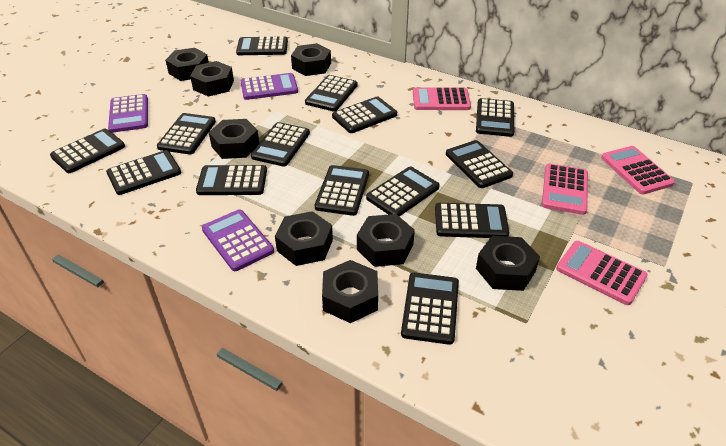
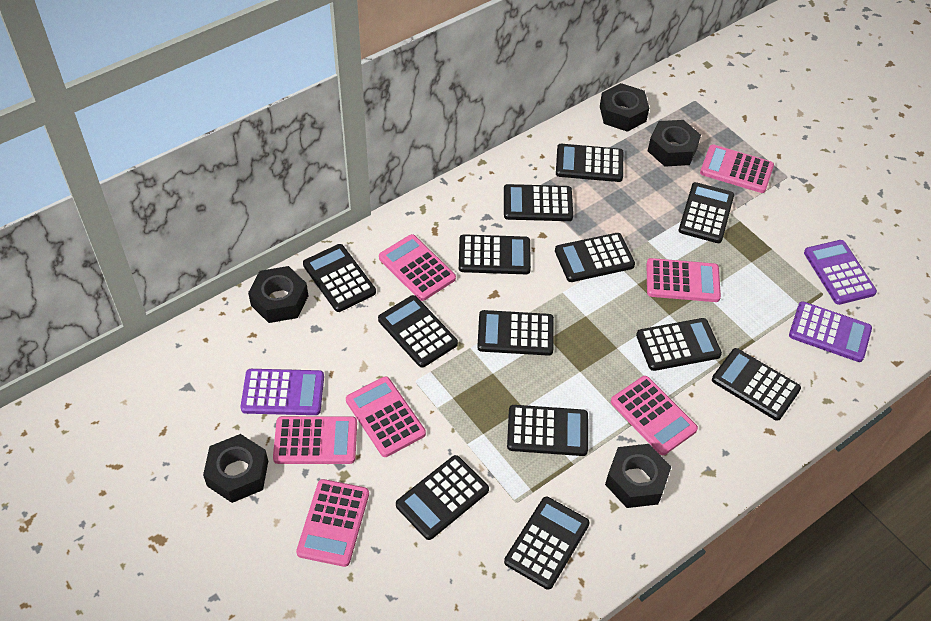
black calculator: [50,129,125,173] [106,150,181,195] [157,113,216,155] [196,165,267,195] [236,36,288,55] [251,122,310,167] [305,75,358,111] [315,165,369,216] [332,96,397,133] [366,166,440,217] [401,273,459,345] [435,203,509,238] [446,140,513,188] [476,98,514,137] = 14 -> [303,244,376,312] [378,295,458,368] [396,455,489,540] [459,234,531,274] [477,310,554,356] [504,184,573,221] [504,497,590,590] [507,405,588,456] [555,233,635,282] [556,144,623,182] [636,318,722,371] [679,182,734,243] [712,348,801,421] = 13
black nut: [165,48,209,81] [190,61,234,97] [209,119,259,159] [275,211,333,266] [291,43,331,76] [322,260,378,323] [357,214,415,267] [476,236,540,291] = 8 -> [203,434,268,503] [248,266,308,323] [600,83,649,132] [605,444,672,508] [648,120,701,167] = 5
pink calculator: [413,88,471,110] [542,163,588,215] [556,241,648,305] [601,146,675,194] = 4 -> [273,416,357,464] [296,479,369,567] [346,376,426,457] [379,234,456,301] [611,376,698,455] [647,258,721,302] [700,144,774,193] = 7

